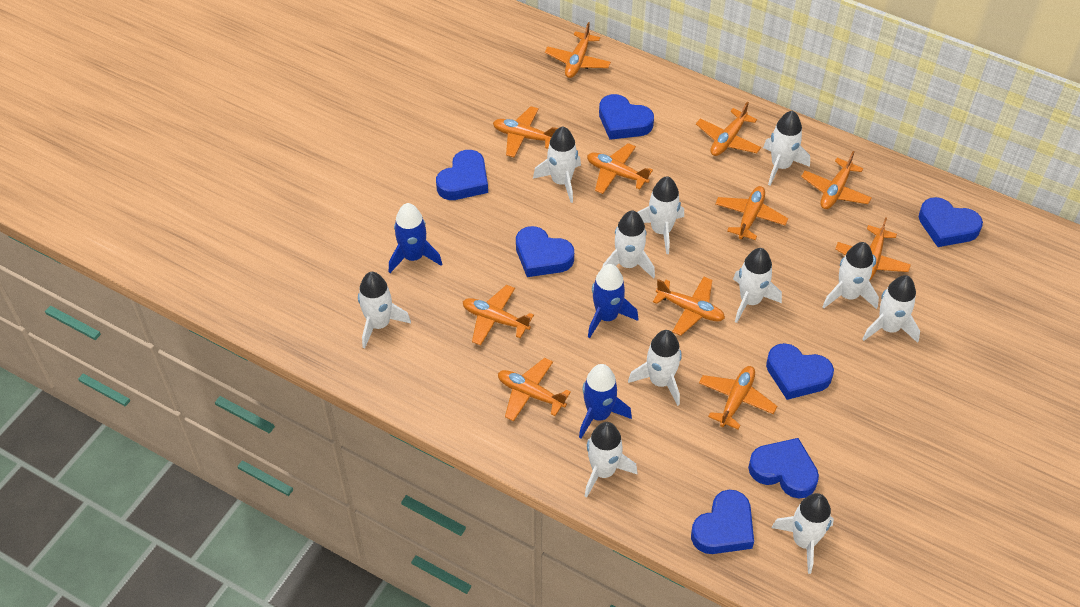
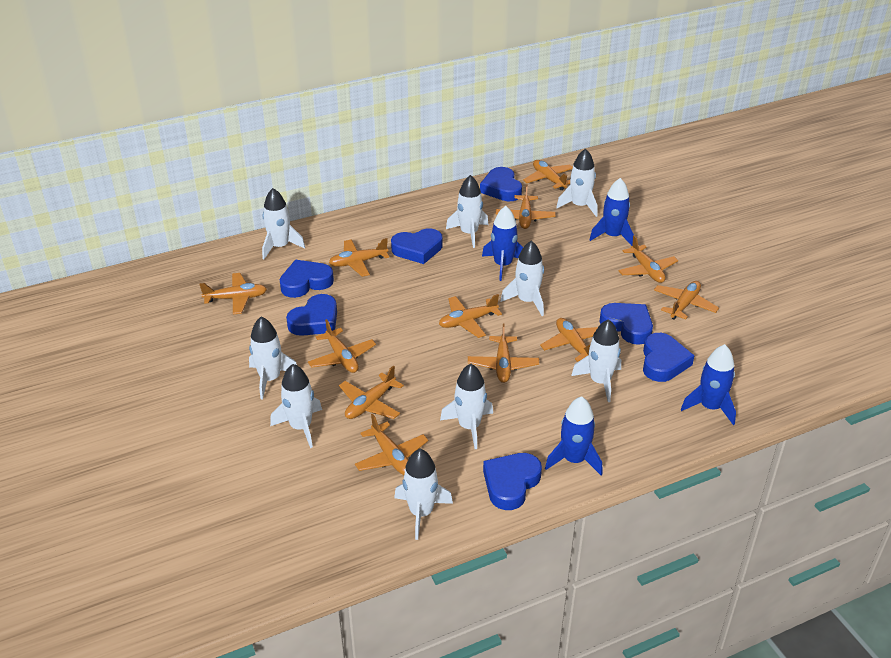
blue rocket: [389,203,442,273] [579,364,632,438] [588,264,638,338] = 3 -> [482,206,523,281] [545,396,603,475] [590,178,634,246] [681,344,736,425] = 4
orange plane: [463,285,534,345] [493,106,558,158] [498,358,571,421] [545,22,611,78] [587,143,653,194] [653,277,725,336] [696,102,761,156] [699,366,777,429] [715,186,788,240] [801,151,872,209] [835,217,911,281] = 11 -> [199,273,267,314] [308,319,376,373] [329,238,389,277] [339,366,404,419] [355,414,428,475] [439,294,502,338] [468,324,539,383] [496,184,555,229] [523,160,573,190] [540,318,598,362] [618,235,678,283] [654,281,719,320] = 12
white rocket: [358,272,411,348] [533,126,581,203] [585,422,637,498] [602,211,655,278] [628,330,682,406] [637,176,684,254] [733,248,782,323] [763,111,810,185] [771,493,834,574] [822,242,879,309] [863,275,920,343] = 11 -> [249,317,297,400] [262,188,305,259] [270,364,322,448] [394,449,453,540] [440,364,493,449] [446,175,488,248] [500,241,544,316] [556,148,598,217] [571,319,621,402] = 9

